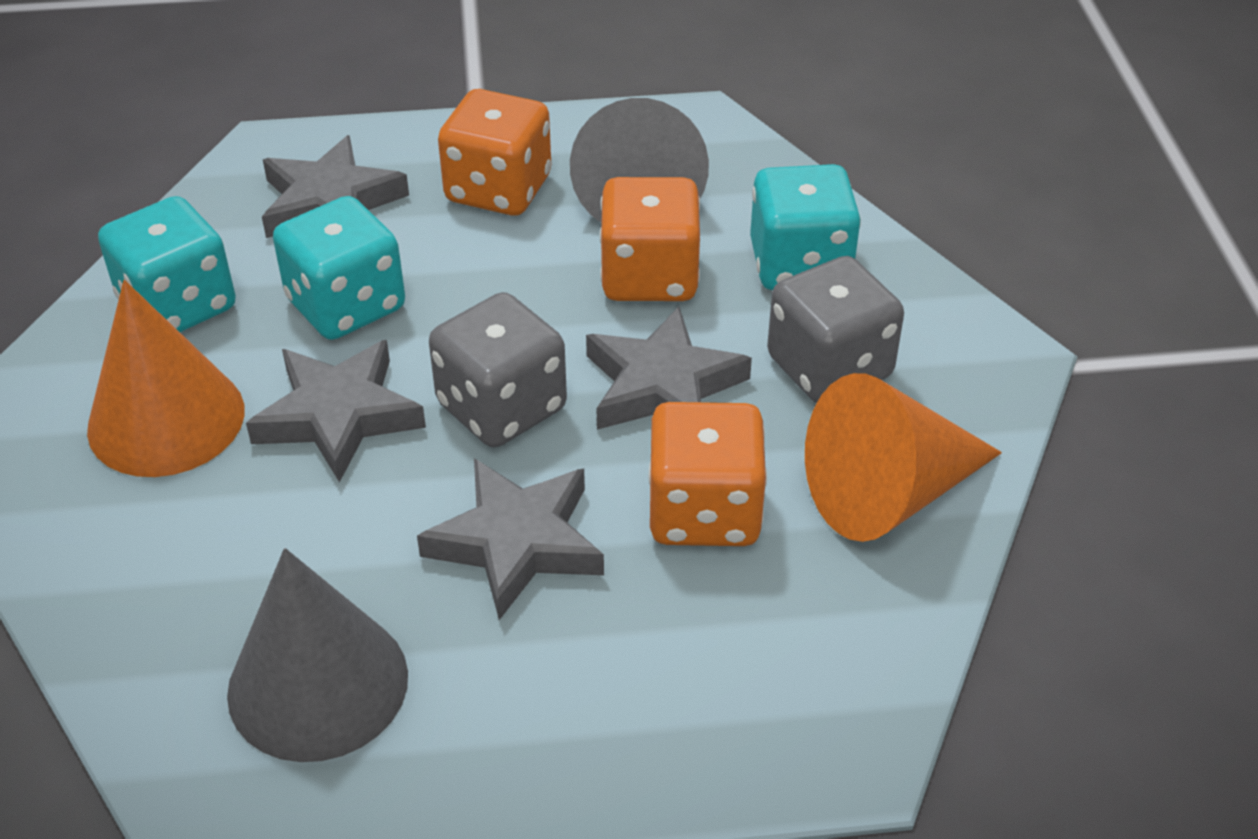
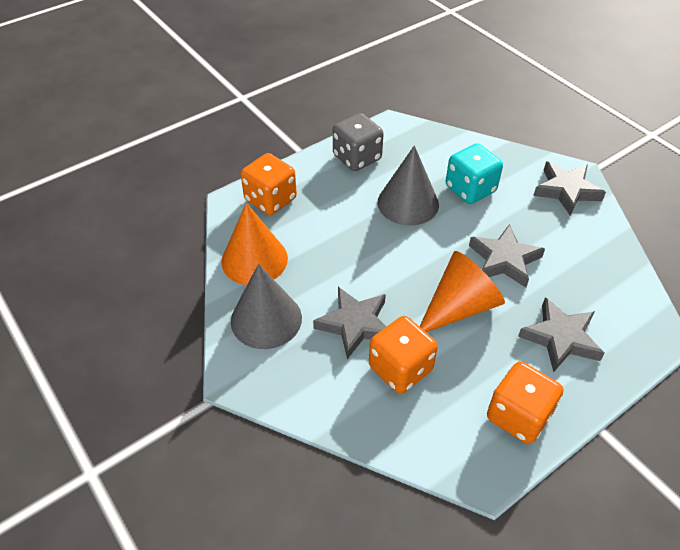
grey dice: [429,292,567,447] [767,256,904,403] = 2 -> [333,113,384,171] = 1
turquoise dice: [98,196,236,332] [273,196,405,340] [750,164,861,290] = 3 -> [445,143,503,204] = 1

